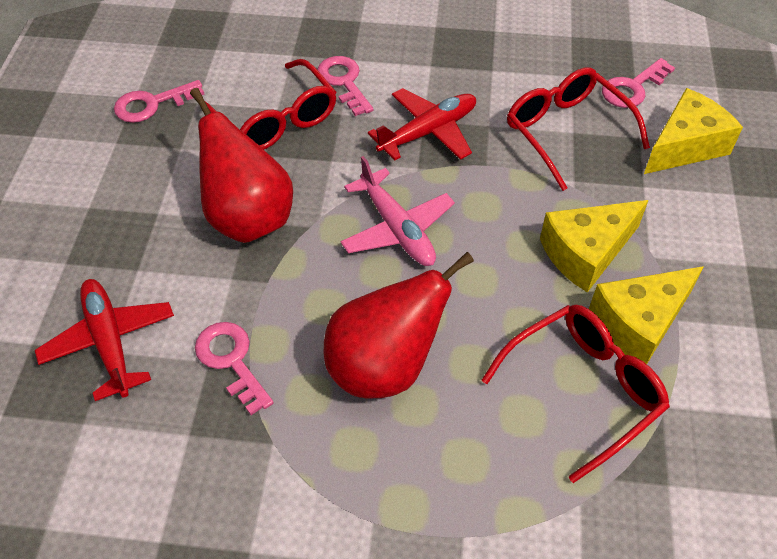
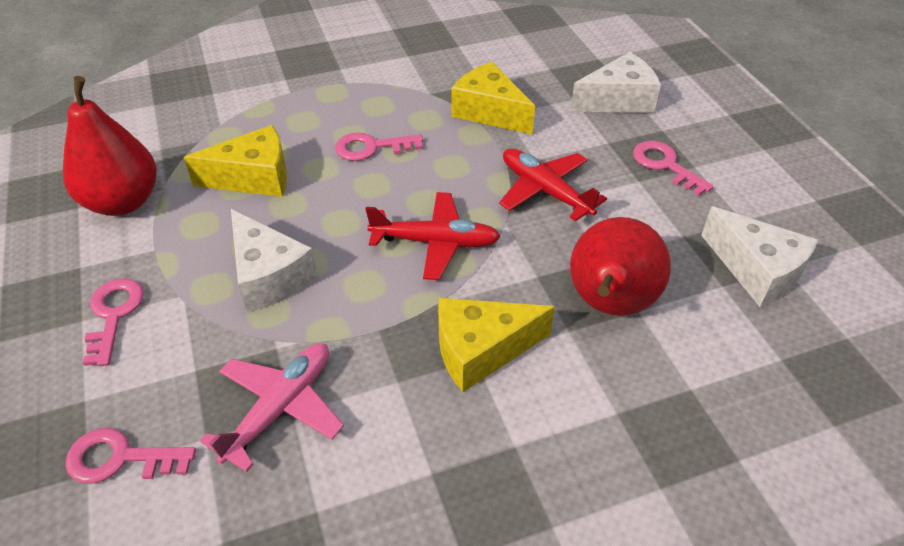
red glasses: [205,59,337,149] [481,305,670,483] [507,67,650,191] = 3 -> none = 0
white cheese: none = 0 -> [231,209,318,312] [570,52,661,113] [701,206,818,307] = 3

